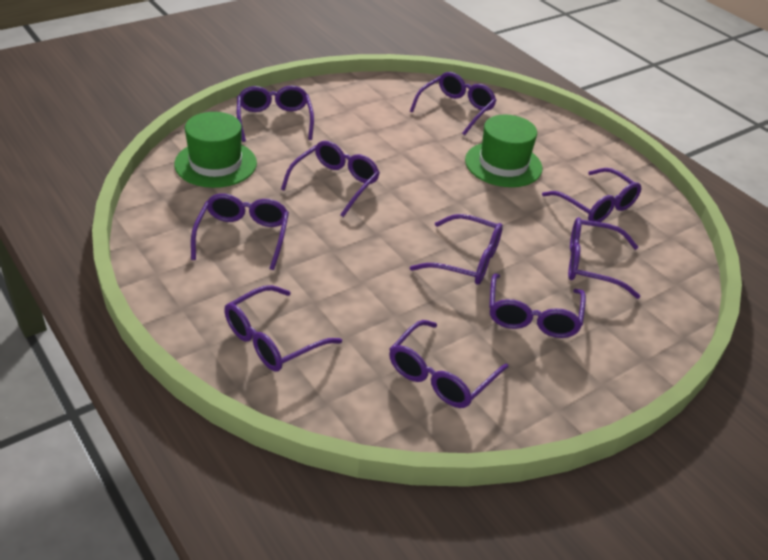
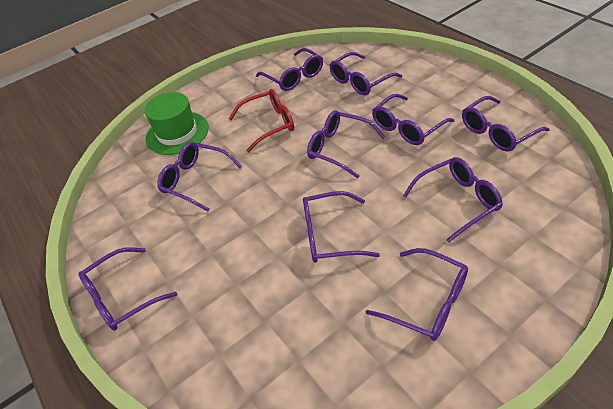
green hat: [174,112,257,188] [465,115,542,187] = 2 -> [144,92,209,155] = 1
red glasses: none = 0 -> [229,89,294,152] = 1

